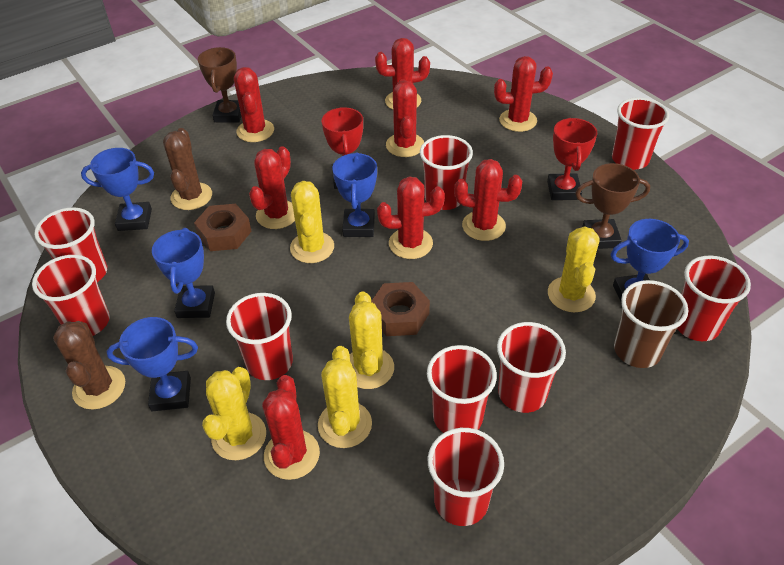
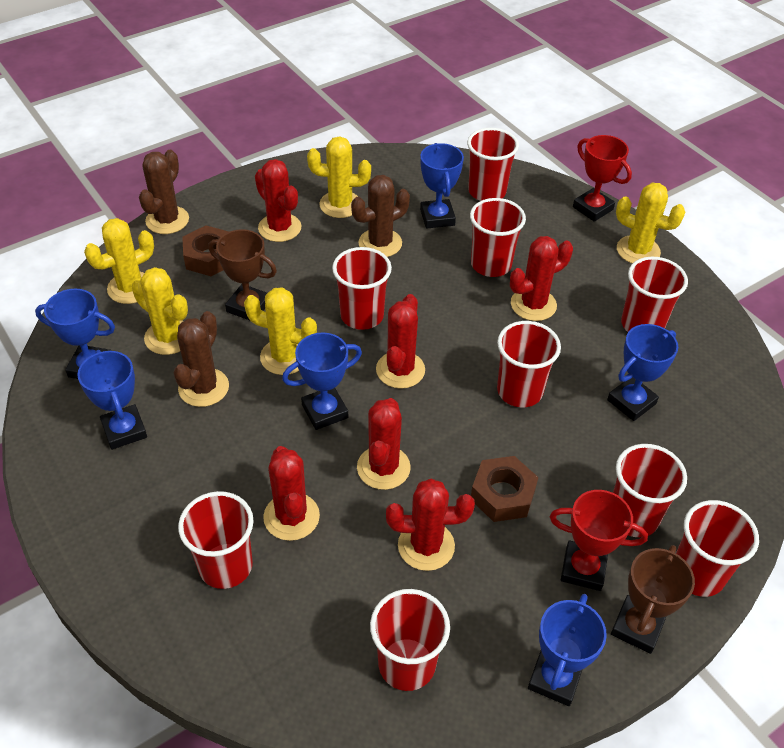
blue trophy: [81,148,154,231] [107,317,198,411] [152,228,215,318] [332,152,377,237] [611,219,689,301] = 5 -> [35,289,115,379] [77,350,147,450] [282,332,362,430] [420,143,464,229] [528,594,607,706] [607,324,678,421] = 6
brown cactus: [53,321,125,410] [163,128,212,210] = 2 -> [139,150,189,234] [174,311,229,407] [351,175,410,257] = 3
brown cup: [614,280,688,368] = 1 -> none = 0
red cactus: [234,67,274,142] [249,146,295,229] [262,375,320,480] [375,38,430,110] [377,176,445,259] [386,79,424,157] [454,159,522,241] [494,56,553,132] = 8 -> [255,159,301,242] [263,446,320,541] [357,398,411,490] [376,294,425,389] [386,479,475,571] [510,236,573,321] = 6

